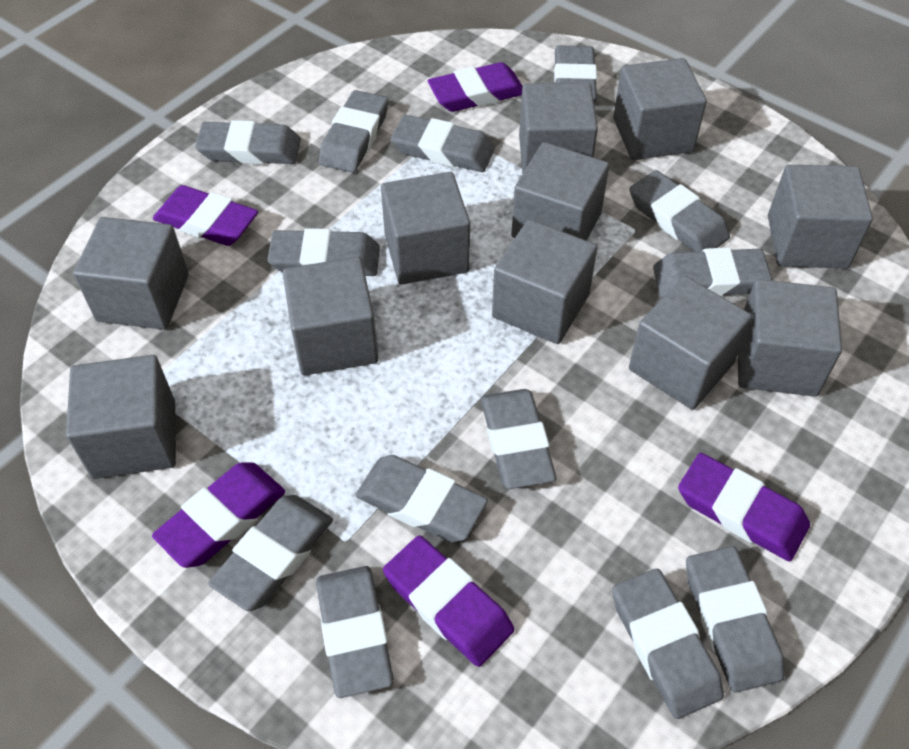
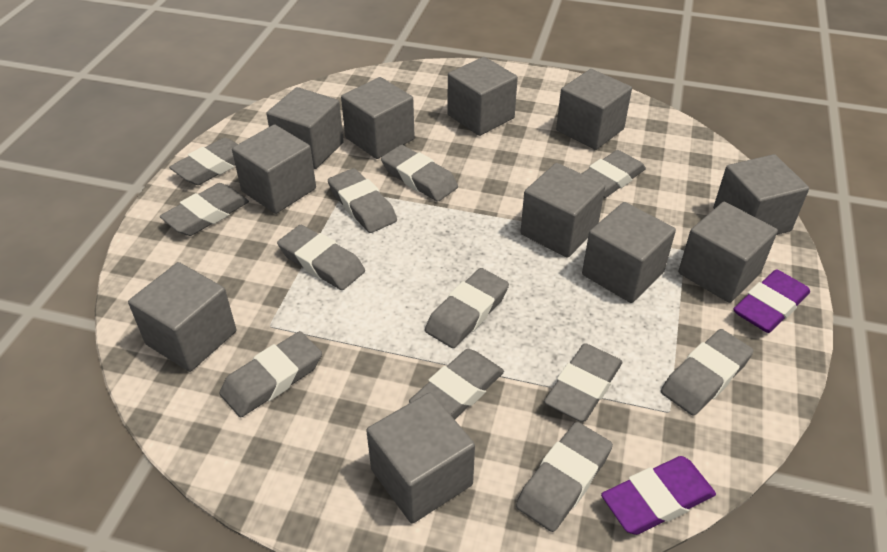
grey eraser: [195,120,301,165] [208,495,333,611] [267,228,380,276] [316,566,394,698] [319,90,388,173] [356,455,488,542] [391,115,495,172] [481,389,556,489] [554,46,597,102] [612,569,724,719] [630,170,730,252] [653,247,772,298] [686,546,784,693] = 13 -> [160,183,249,236] [169,137,238,185] [219,331,322,417] [277,225,365,290] [328,168,397,233] [381,145,458,202] [409,349,504,420] [425,268,509,348] [516,422,613,532] [544,343,622,422] [582,150,646,198] [661,329,754,416] = 12
purple eraser: [152,462,285,568] [153,185,258,246] [383,535,514,667] [428,62,523,112] [678,453,810,562] = 5 -> [601,456,716,535] [733,269,810,333] = 2

